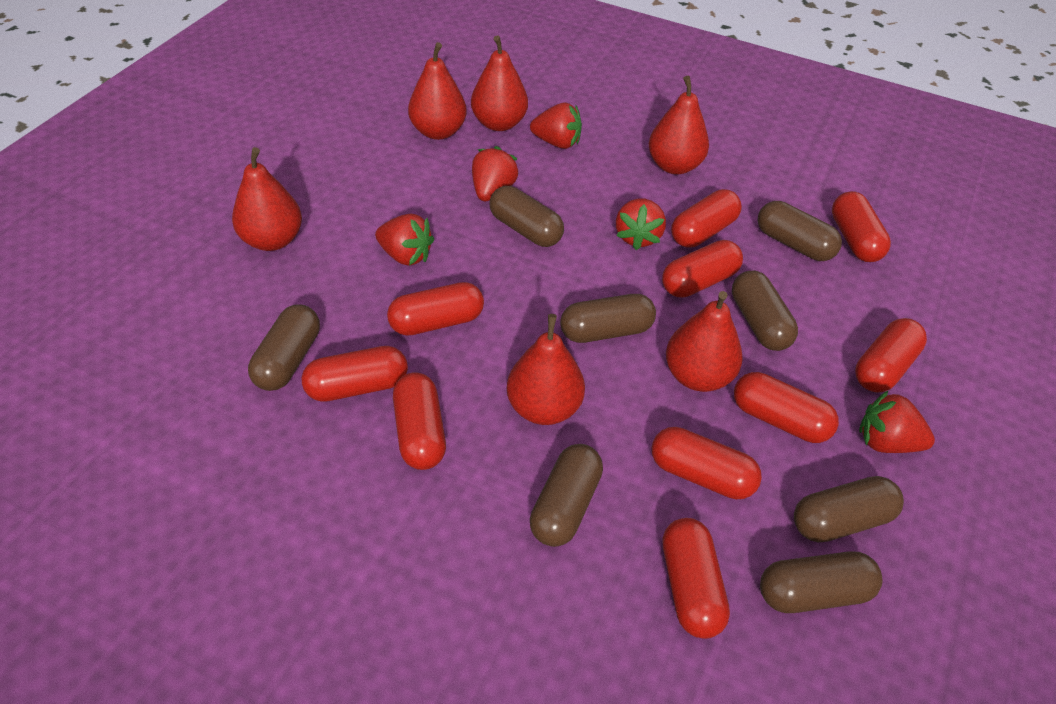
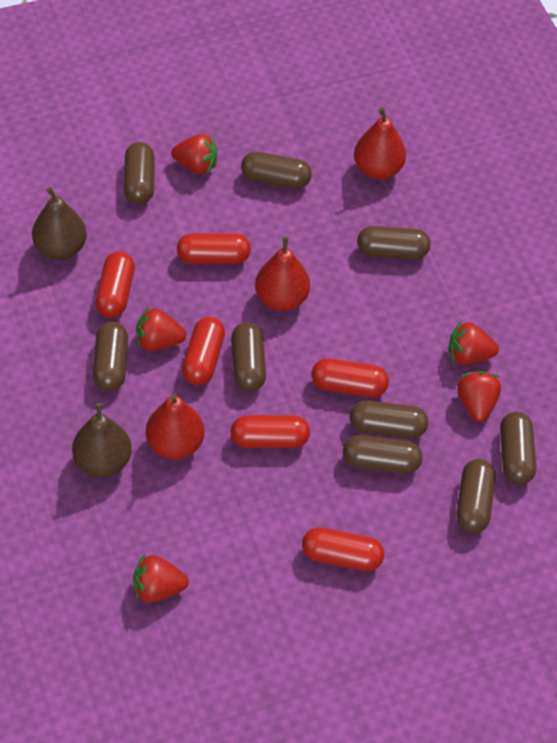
brown capsule: [248,304,320,391] [490,186,564,247] [530,444,603,547] [560,294,656,343] [732,270,798,351] [758,201,842,261] [760,551,882,613] [794,476,904,542] = 8 -> [93,322,128,392] [124,142,155,204] [231,322,266,392] [241,152,312,189] [343,435,423,474] [350,400,428,439] [357,226,431,259] [457,459,495,534] [500,412,536,485] = 9
brown pear: none = 0 -> [32,187,87,260] [72,403,132,477] = 2
red capsule: [301,346,408,402] [387,282,484,336] [393,372,446,470] [651,427,762,499] [662,240,743,298] [663,518,730,639] [671,189,742,248] [734,372,839,443] [832,191,891,262] [855,318,927,393] = 10 -> [95,251,135,318] [177,233,251,264] [182,317,225,385] [230,415,310,448] [302,527,384,571] [312,358,389,397] = 6
red pear: [232,147,302,251] [408,42,467,140] [471,35,528,131] [507,314,585,425] [649,76,709,174] [666,291,743,392] = 6 -> [146,393,204,459] [255,236,310,311] [354,107,406,180] = 3

